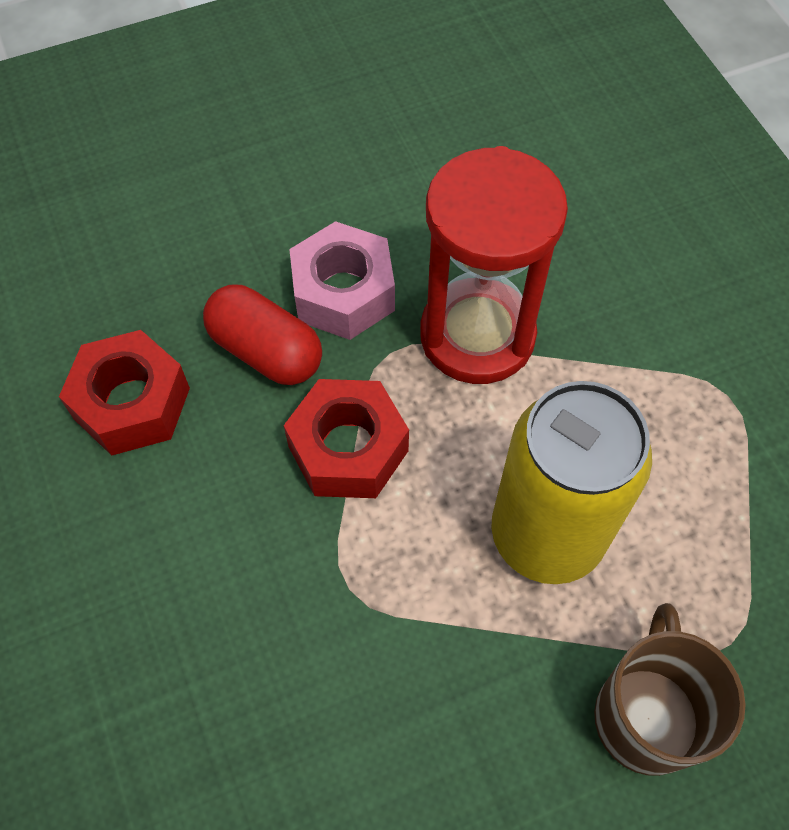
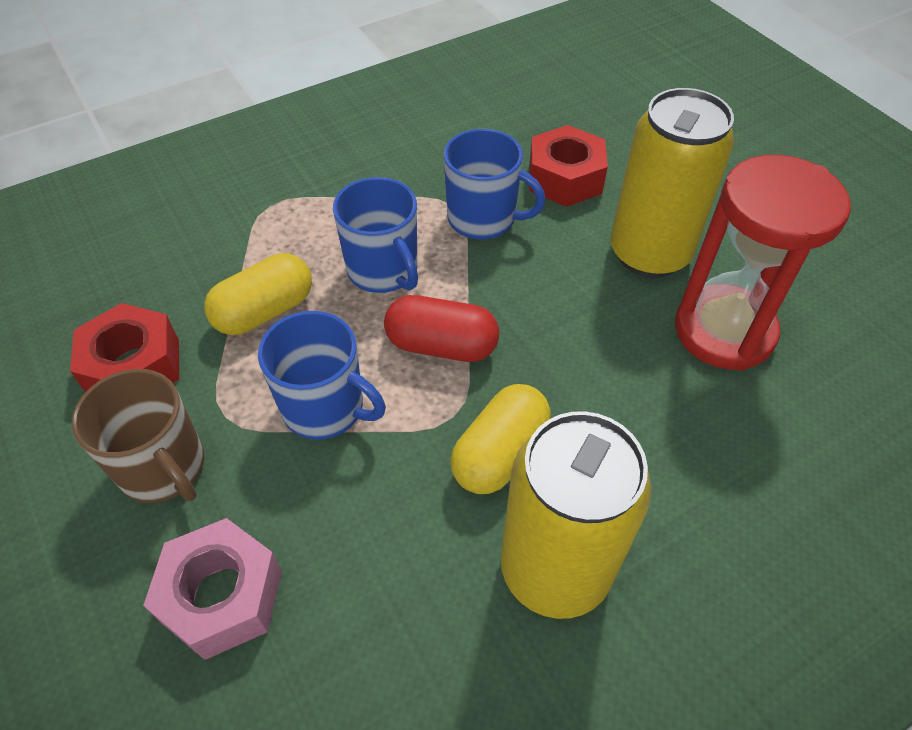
blue mug: none = 0 -> [258,311,386,440] [333,177,418,293] [444,129,546,240] = 3
yellow can: [491,381,652,584] = 1 -> [501,411,652,619] [610,88,734,278] = 2
yellow capsule: none = 0 -> [204,253,312,335] [450,384,551,494] = 2

